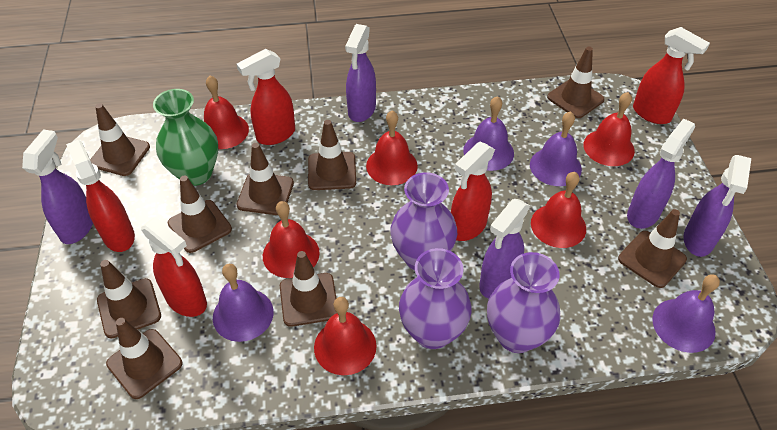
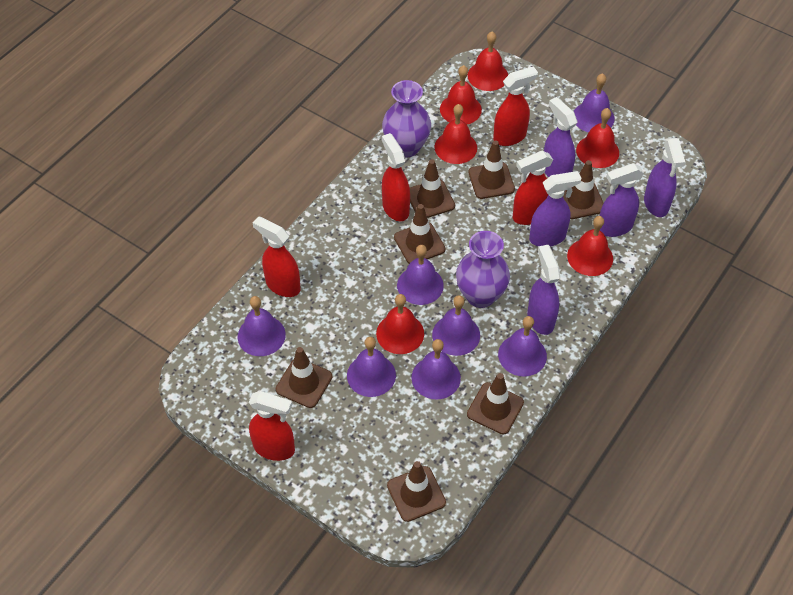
brown traffic cone: [90,103,150,176] [97,260,161,339] [106,318,183,399] [168,176,232,253] [236,143,294,215] [280,251,337,327] [308,120,356,190] [547,47,605,118] [618,209,687,288] = 9 -> [276,347,332,408] [387,461,446,522] [394,204,446,264] [410,159,455,218] [467,373,524,434] [468,140,515,199] [563,160,603,219] = 7
green vase: [153,89,218,186] = 1 -> none = 0
purple bell: [213,264,274,342] [463,96,514,171] [530,111,582,186] [652,274,720,353] = 4 -> [238,296,286,356] [347,337,396,397] [397,245,444,305] [411,339,461,400] [432,295,480,356] [498,316,547,376] [573,73,615,132] = 7
purple vase: [390,172,457,271] [399,248,472,349] [487,252,560,353] = 3 -> [382,80,431,157] [456,231,510,308] = 2

